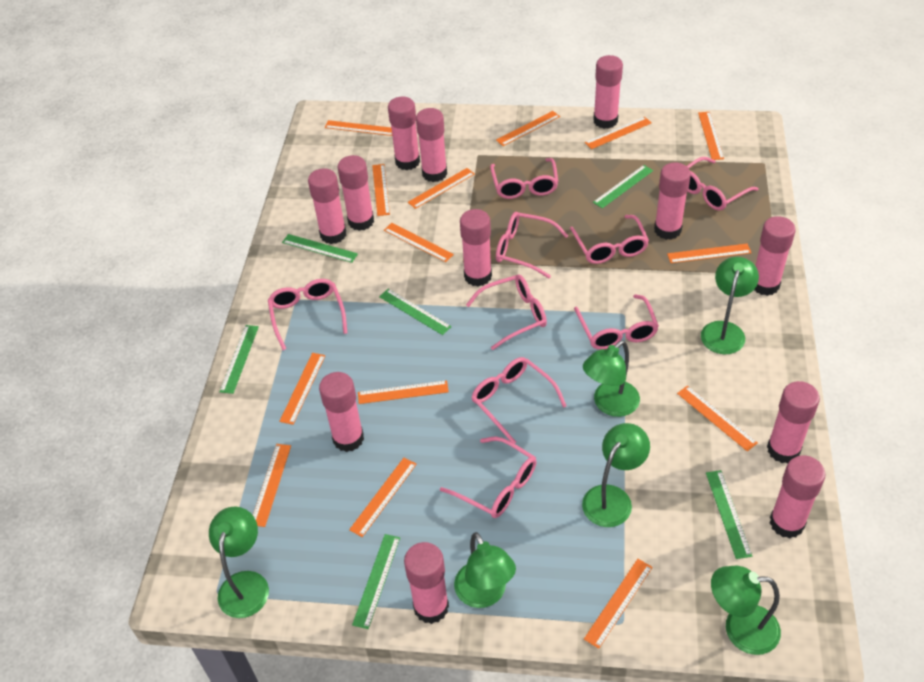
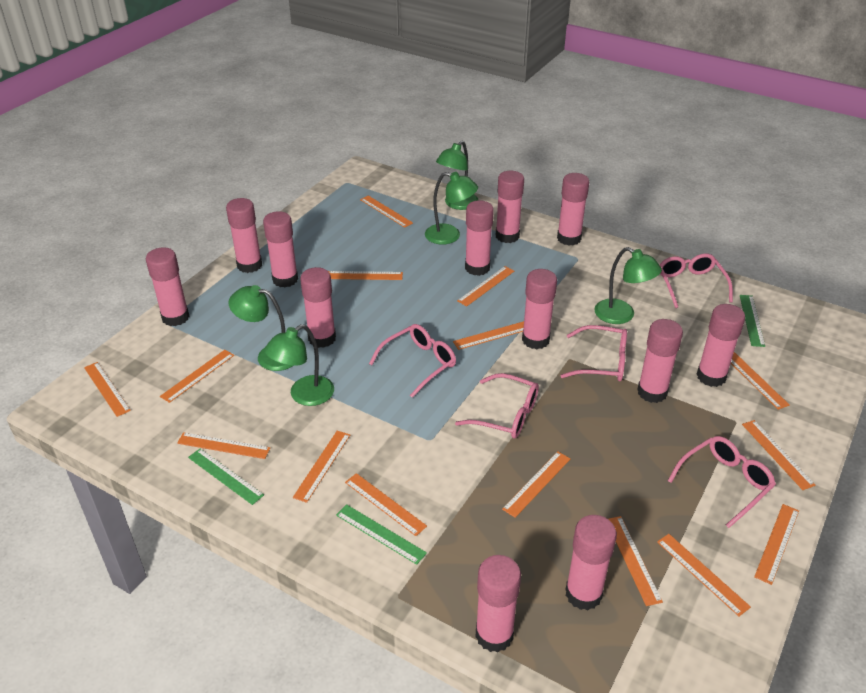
green lamp: [209,507,269,618] [454,532,516,608] [582,423,650,527] [583,340,640,417] [701,257,759,354] [711,566,781,655] = 6 -> [228,285,293,371] [264,324,334,406] [425,172,478,245] [436,141,478,210] [594,247,662,324] = 5
green ruler: [219,325,259,394] [282,234,358,263] [352,534,400,629] [379,289,452,335] [593,165,653,208] [706,470,752,559] = 6 -> [188,449,264,505] [336,504,427,565] [740,295,765,347] = 3
orange ruler: [253,444,291,527] [279,353,325,425] [325,120,392,136] [349,458,417,537] [358,380,449,404] [372,164,390,216] [384,223,454,262] [408,168,475,209] [496,111,560,146] [584,559,653,649] [585,117,651,149] [667,243,751,263] [677,385,758,451] [698,112,724,160] = 14 -> [84,362,131,417] [160,350,234,403] [177,432,270,459] [293,431,350,503] [328,271,403,280] [345,473,427,536] [360,196,413,228] [453,321,524,350] [457,266,514,306] [502,451,570,518] [609,516,663,606] [657,534,751,616] [731,352,790,410] [742,420,815,490] [754,504,799,585] = 15
pink glasses: [268,279,347,350] [440,436,537,518] [466,275,547,350] [471,357,566,444] [490,158,558,199] [496,212,569,279] [570,215,649,264] [574,294,659,350] [687,157,759,211] = 9 -> [369,324,456,398] [455,373,539,439] [561,325,627,381] [660,254,733,308] [668,436,776,528] = 5

